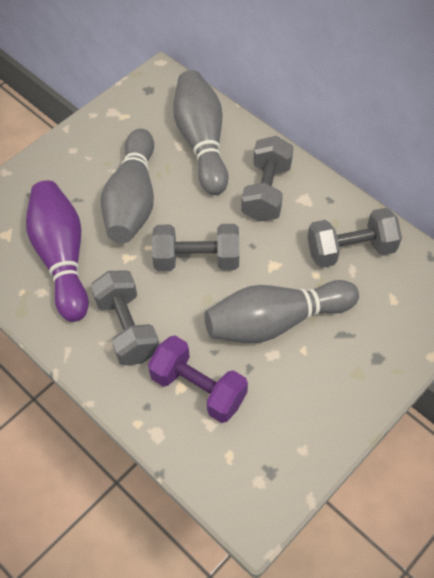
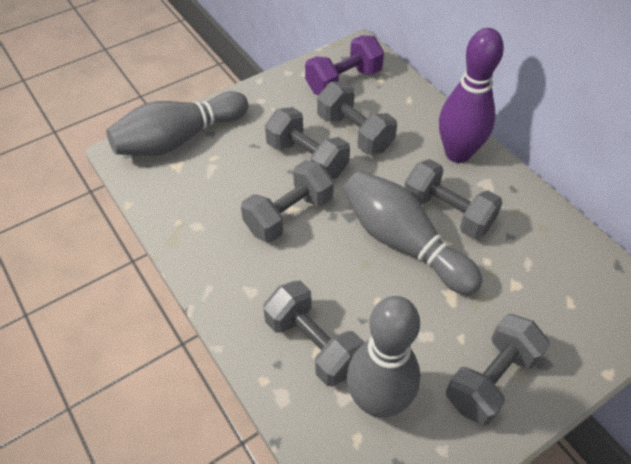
grey dumbbell: [91,270,159,365] [152,224,239,271] [241,136,293,222] [307,208,402,268] = 4 -> [241,160,334,242] [263,281,365,386] [265,107,350,179] [317,82,397,155] [404,159,503,239] [446,314,550,425] = 6

